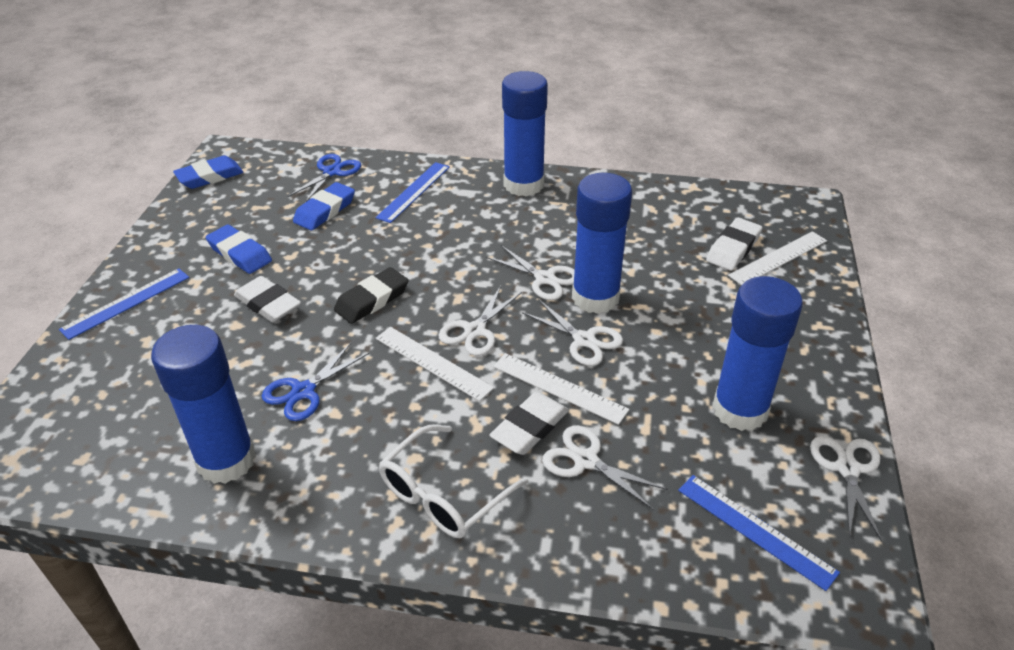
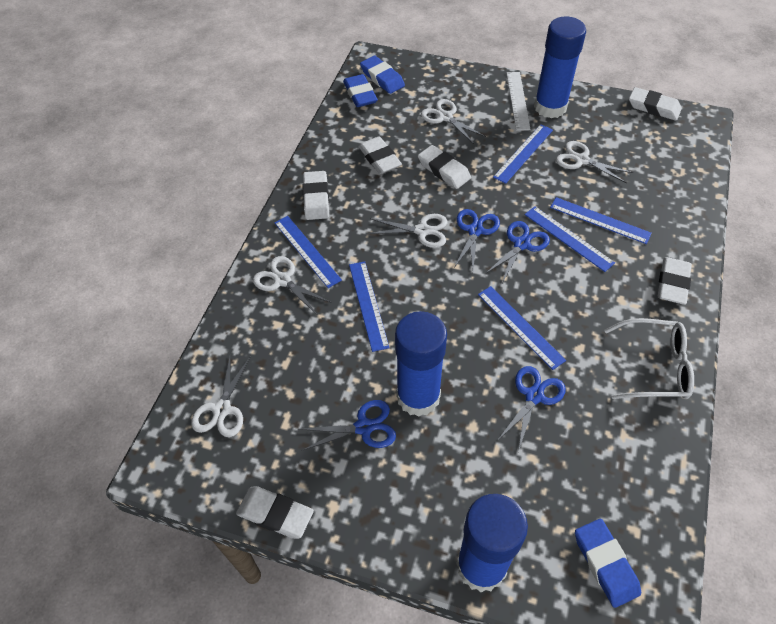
black eraser: [334,267,408,324] = 1 -> none = 0
blue glue stick: [151,325,256,484] [502,71,548,197] [572,173,632,314] [712,276,803,431] = 4 -> [395,311,447,417] [456,494,528,593] [534,16,586,118] = 3
blue ruler: [59,268,189,340] [375,162,450,223] [678,475,840,591] = 3 -> [275,216,342,288] [349,261,390,352] [478,286,566,370] [493,124,553,184] [525,206,615,272] [550,197,652,244] = 6
blue scissors: [262,343,369,421] [288,154,361,202] = 2 -> [299,400,396,451] [454,209,500,270] [485,221,550,283] [497,366,566,452] = 4
white eraser: [234,276,301,323] [489,392,569,455] [706,218,762,271] = 3 -> [236,486,314,539] [302,171,329,220] [358,136,402,174] [418,145,471,189] [629,87,682,121] [658,257,692,305] = 6
white ruler: [376,327,494,401] [493,353,629,425] [728,231,827,285] = 3 -> [507,72,531,131] = 1

